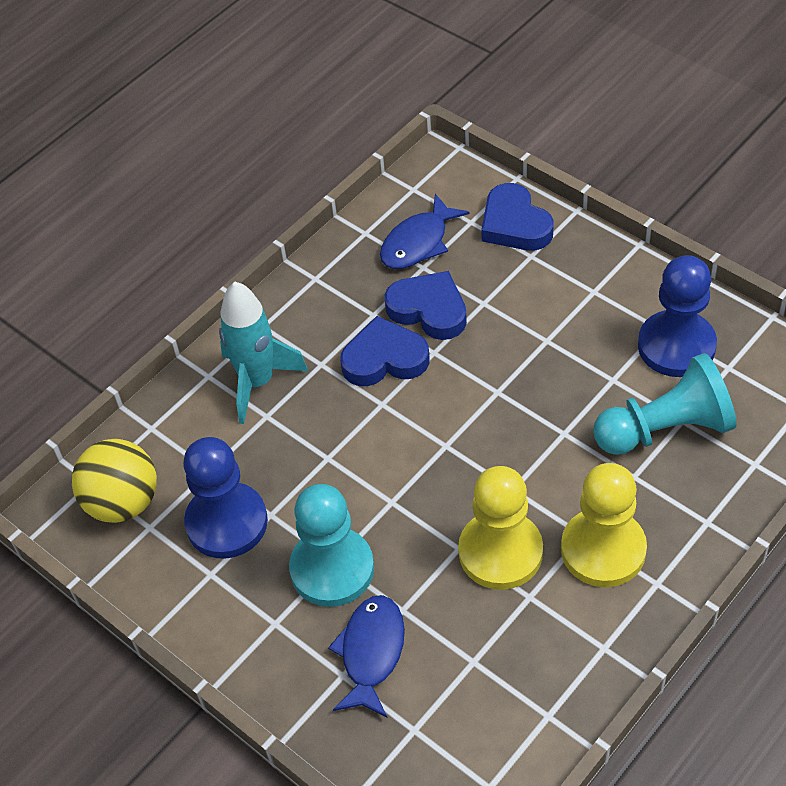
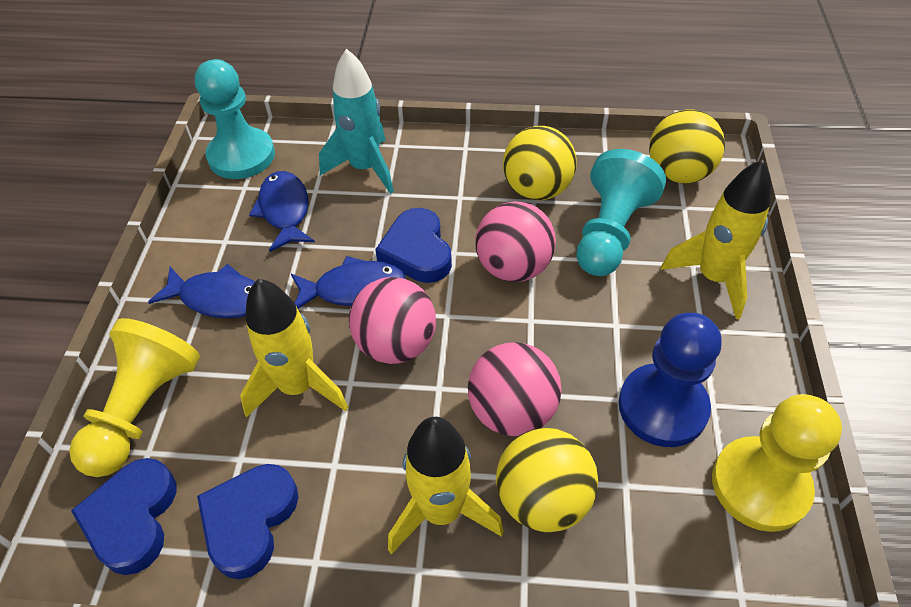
blue fish: [328,595,405,718] [380,194,470,269] = 2 -> [148,264,255,318] [249,171,315,252] [291,256,406,309] = 3
blue pawn: [183,437,268,559] [638,255,717,377] = 2 -> [619,313,722,447] = 1
pink ball: none = 0 -> [349,277,436,364] [468,342,561,436] [475,201,556,282] = 3
yellow ball: [72,439,157,523] = 1 -> [496,428,598,532] [503,126,577,200] [649,109,725,183] = 3
yellow rocket: none = 0 -> [240,279,348,417] [388,417,504,554] [661,160,771,319] = 3

